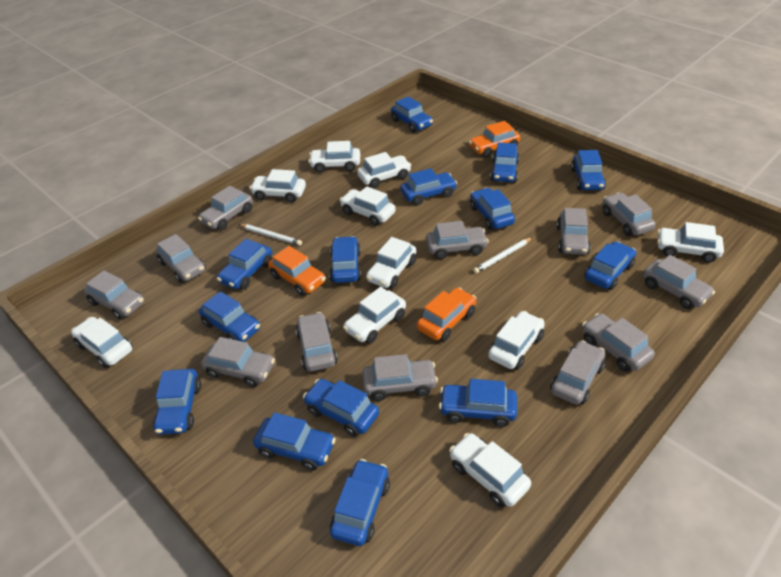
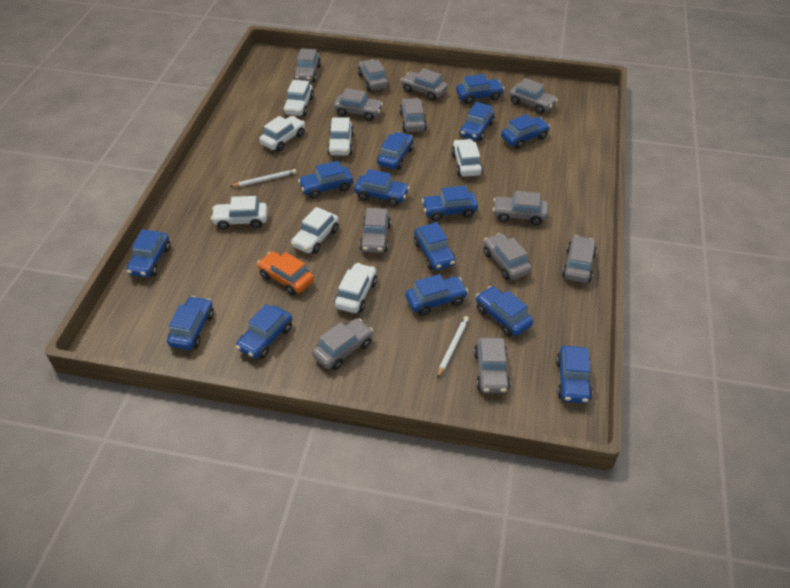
orange car: [268,246,326,296] [417,287,477,341] [469,121,520,157] = 3 -> [257,252,314,295] = 1
white car: [71,317,133,368] [249,169,306,203] [308,141,360,173] [340,186,396,226] [343,287,406,344] [357,152,412,188] [366,237,416,288] [449,433,531,507] [488,311,545,370] [657,222,724,262] = 10 -> [211,196,268,230] [259,116,305,152] [283,80,314,116] [291,207,339,254] [327,117,354,155] [334,263,377,313] [451,139,483,177] = 7

